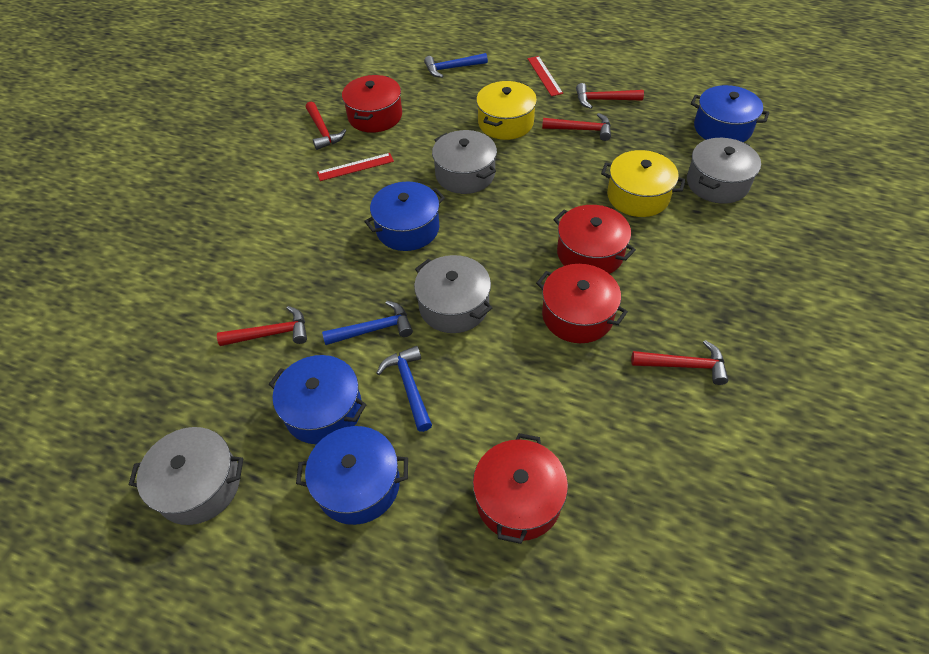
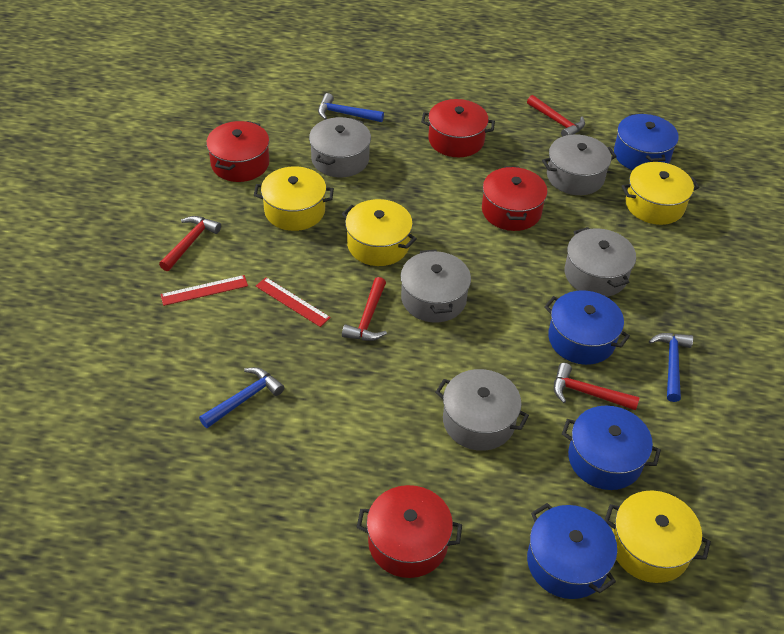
grey pot: [129,427,243,525] [414,255,492,333] [432,130,497,194] [687,138,761,204] = 4 -> [309,117,371,177] [400,249,471,323] [435,369,529,451] [542,134,617,195] [565,227,636,297] = 5
red hammer: [217,306,307,346] [306,102,346,150] [542,113,611,141] [576,83,644,109] [631,340,728,385] = 5 -> [159,216,221,271] [342,277,387,341] [527,95,585,137] [554,363,640,411] = 4
yellow pot: [476,81,537,140] [601,150,685,217] = 2 -> [254,166,334,231] [342,199,417,266] [605,491,711,583] [621,162,700,225] = 4

